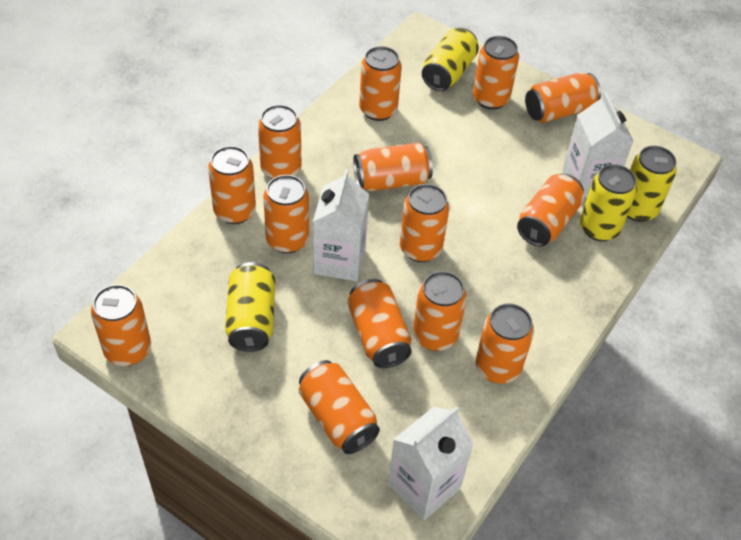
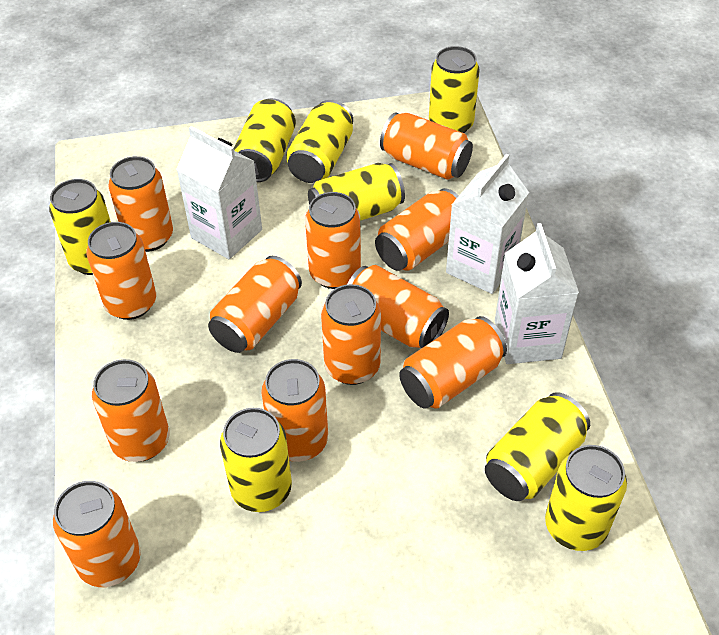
orange can: [91,284,151,366] [208,146,256,224] [258,105,301,179] [263,175,309,253] [299,360,380,454] [347,279,412,368] [353,143,433,191] [359,46,402,121] [400,184,449,262] [413,271,467,351] [473,36,519,110] [476,303,534,384] [517,173,584,246] [525,72,601,123] = 14 -> [53,481,141,587] [86,222,156,320] [92,359,170,462] [108,156,173,252] [208,256,302,353] [261,359,328,462] [305,192,361,289] [321,284,381,385] [347,265,449,348] [375,188,459,271] [380,112,473,180] [399,316,507,409] = 12
yellow can: [225,262,275,352] [422,28,479,91] [580,164,637,241] [627,146,677,222] = 4 -> [49,179,111,275] [220,408,292,512] [234,98,296,182] [286,100,353,183] [308,163,405,221] [429,46,480,133] [485,392,590,501] [545,445,627,551] = 8

